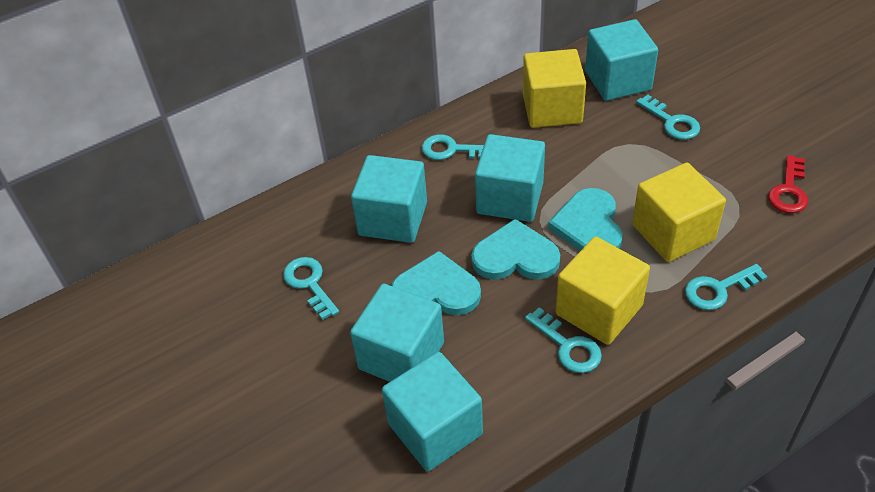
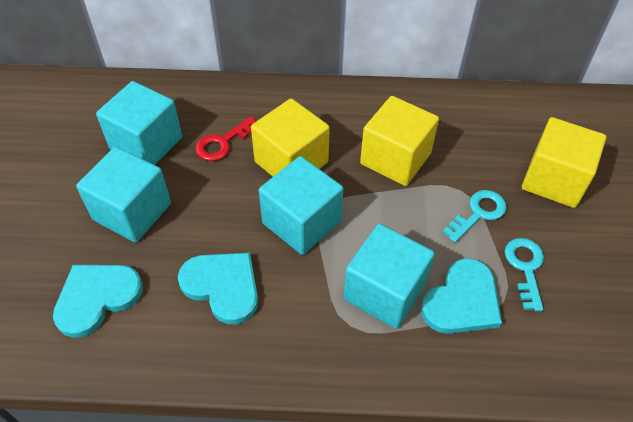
turquoise cube: [350,284,444,382] [351,155,427,243] [382,352,483,472] [475,134,545,222] [585,19,658,101] = 5 -> [76,147,171,243] [96,81,182,165] [259,156,343,255] [344,224,435,329] = 4
turquoise key: [283,257,339,320] [422,134,484,160] [525,307,602,373] [636,95,700,140] [685,264,767,310] = 5 -> [443,190,507,243] [505,238,544,311] = 2

